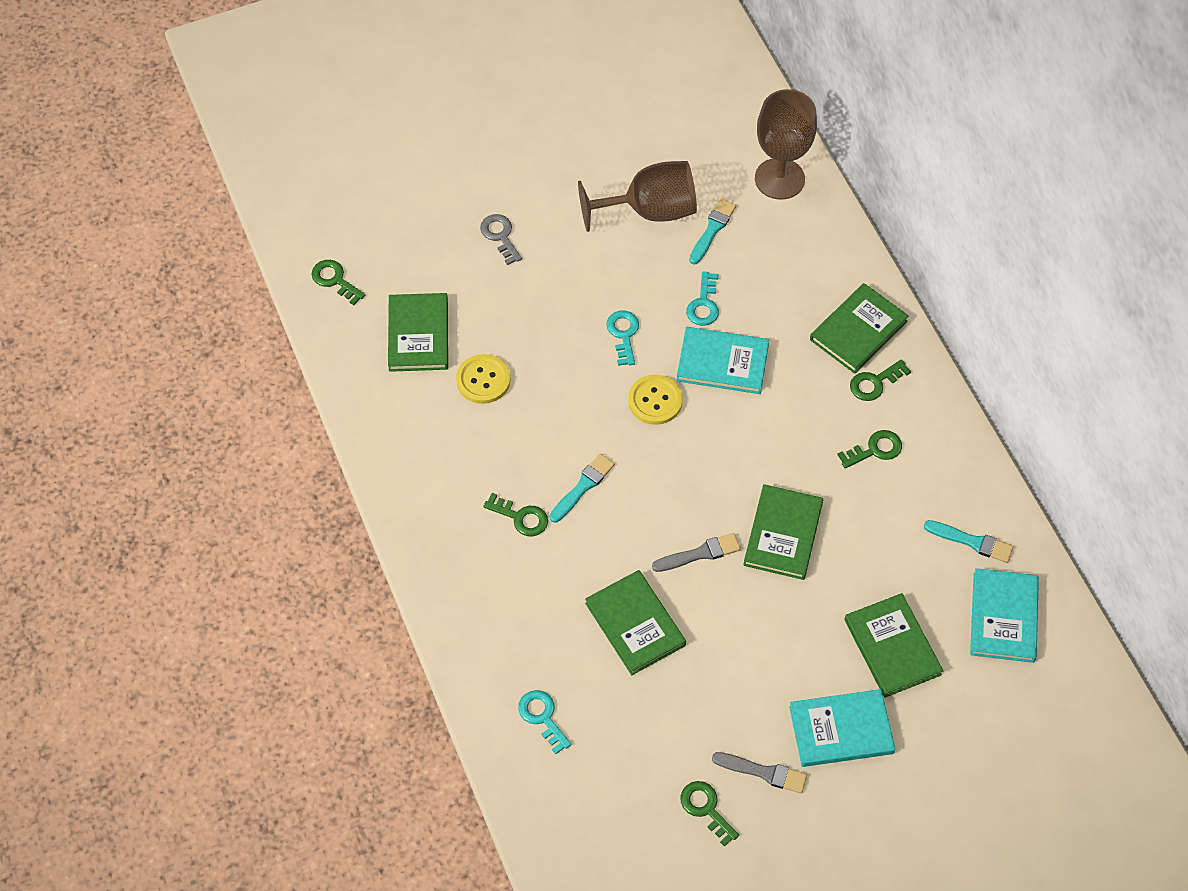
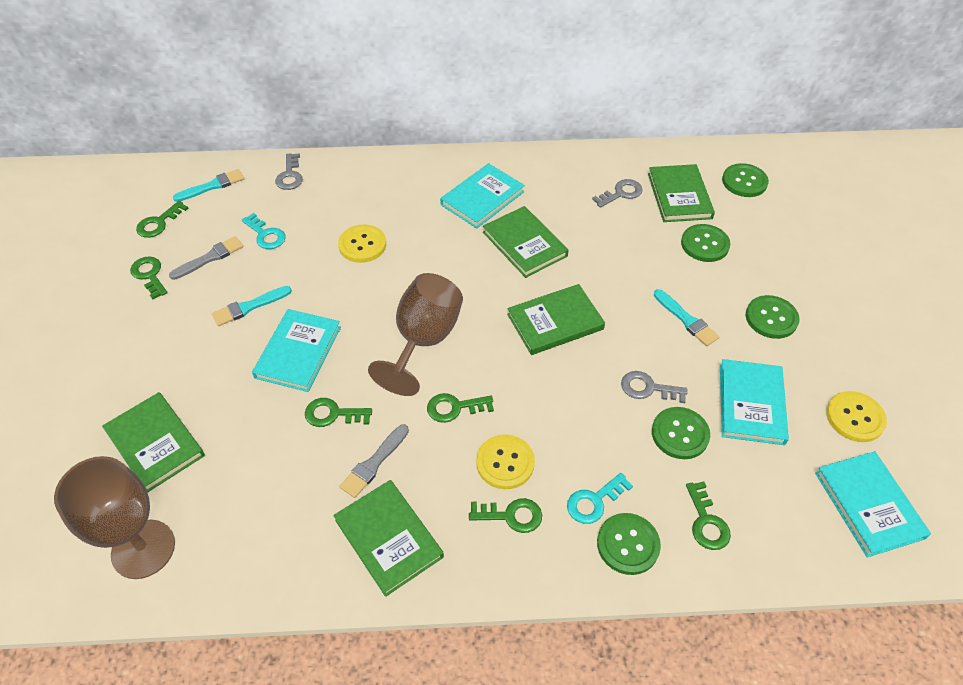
green button: none = 0 -> [597,513,661,575] [652,407,710,459] [681,224,730,262] [722,163,769,197] [746,295,800,339] = 5
green key: [311,260,365,305] [483,493,548,536] [680,781,739,847] [837,430,902,468] [850,359,911,401] = 5 -> [130,256,168,299] [136,201,189,238] [305,398,372,427] [427,393,494,423] [469,498,542,533] [686,482,731,550] = 6
grey key: [480,214,522,265] = 1 -> [275,153,303,190] [592,179,643,208] [621,371,688,403] = 3
turquoise book: [676,327,769,394] [789,689,895,767] [970,568,1039,663] = 3 -> [252,309,341,392] [440,163,525,229] [720,359,789,445] [815,451,931,557] = 4
turquoise key: [518,690,571,754] [606,311,639,366] [686,272,719,326] = 3 -> [242,213,286,249] [567,473,633,524] = 2
yellow button: [456,354,510,404] [628,375,683,425] = 2 -> [338,225,386,263] [476,434,535,489] [826,391,887,442] = 3

